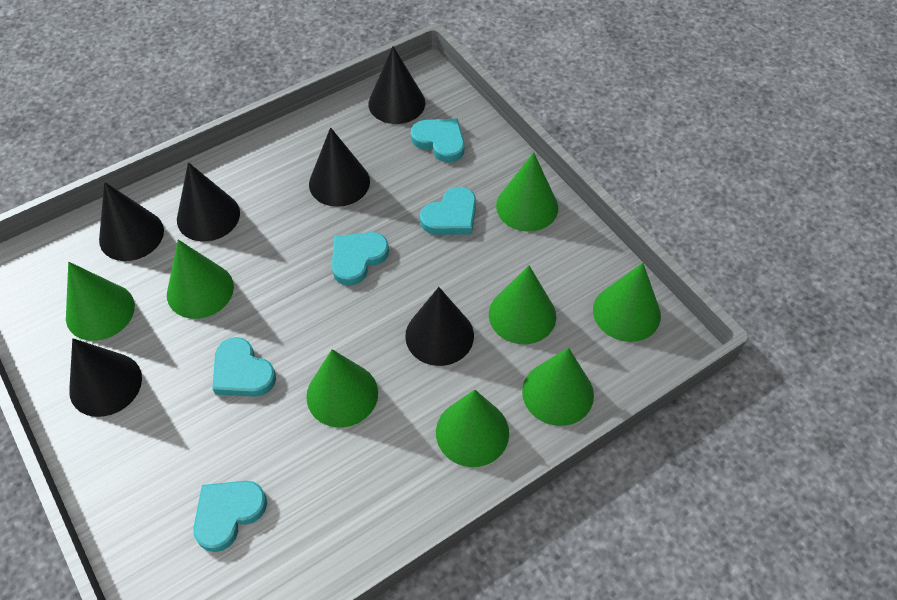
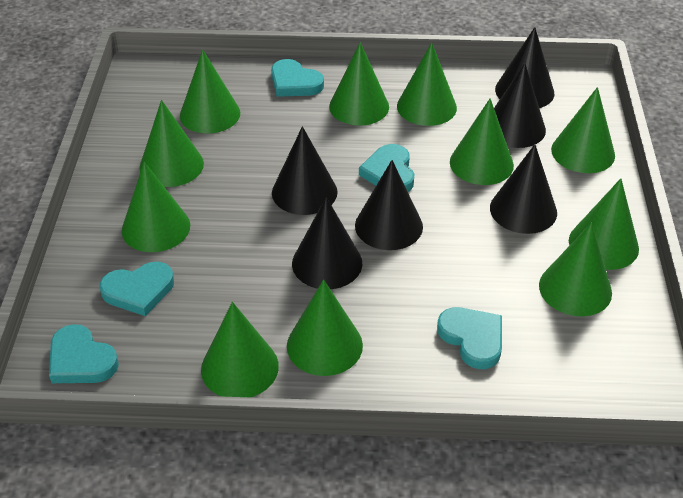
green cone: [66,262,135,341] [167,240,234,319] [306,349,378,428] [436,390,509,467] [489,265,556,344] [496,152,558,232] [522,347,594,426] [593,263,661,342] = 8 -> [122,162,190,252] [139,100,204,187] [180,49,240,133] [201,302,279,397] [287,279,363,376] [329,42,389,125] [397,42,457,126] [450,98,514,185] [539,223,612,316] [551,87,615,173] [569,178,639,270] = 11

